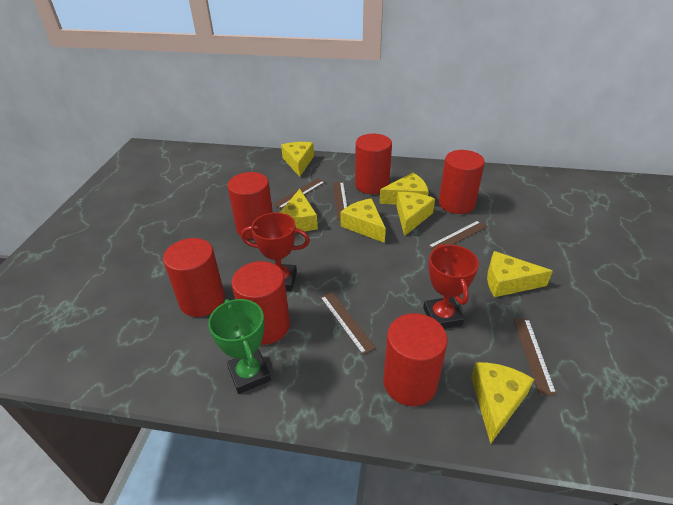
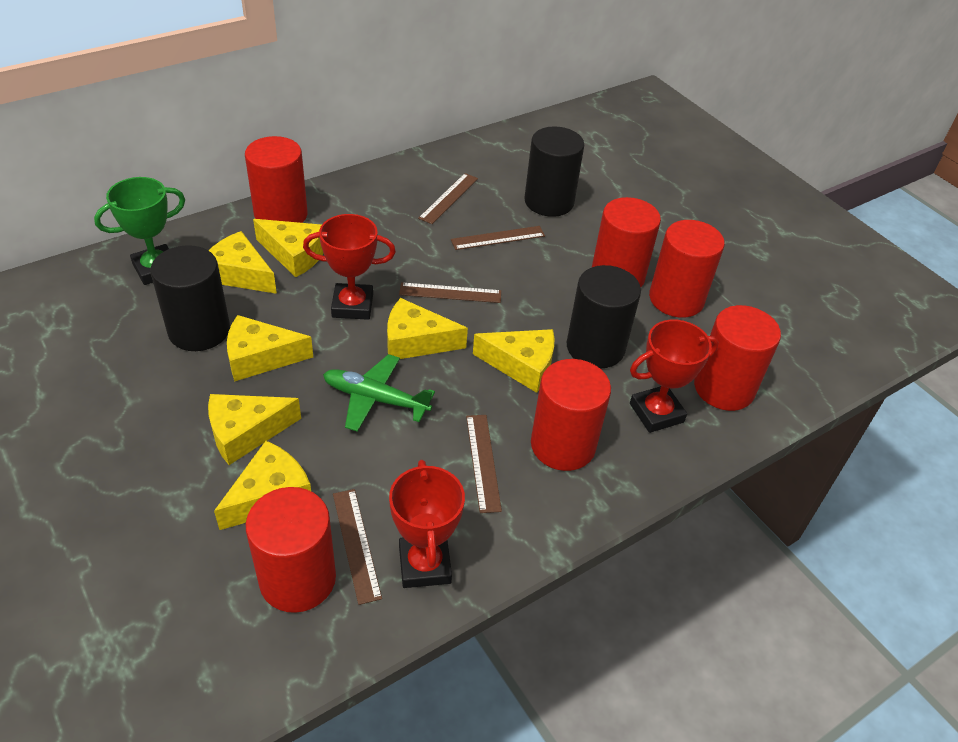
black cylinder: none = 0 -> [150,245,230,351] [524,126,584,217] [567,265,641,369] = 3
green plane: none = 0 -> [323,354,435,432] = 1
red trophy: [241,212,310,291] [423,244,479,329] = 2 -> [303,214,396,320] [389,460,465,588] [630,320,718,433] = 3

